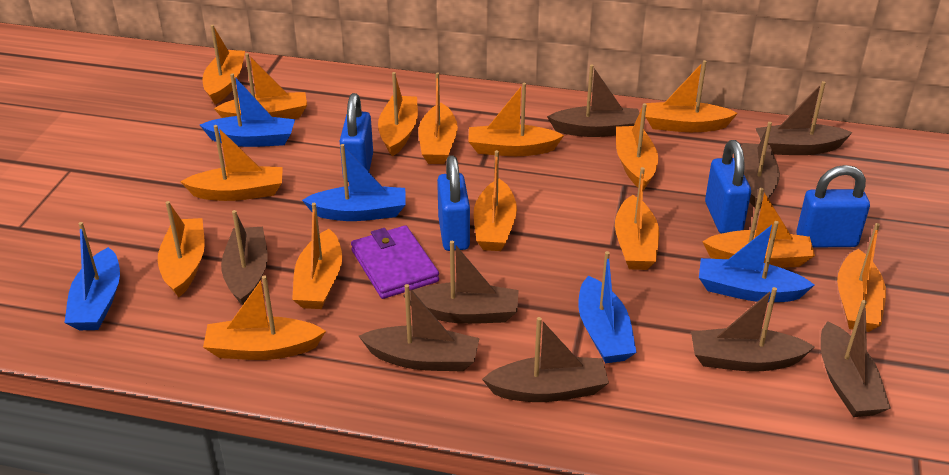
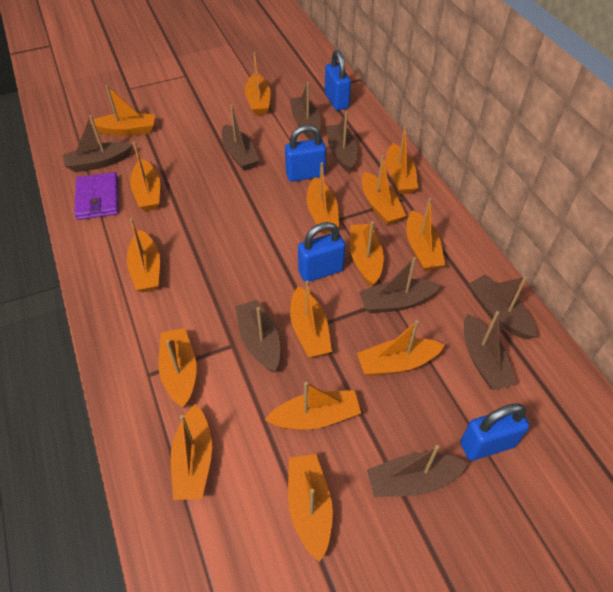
blue boat: [64,222,120,330] [200,74,295,147] [302,144,406,221] [578,251,637,363] [699,221,814,302] = 5 -> none = 0

